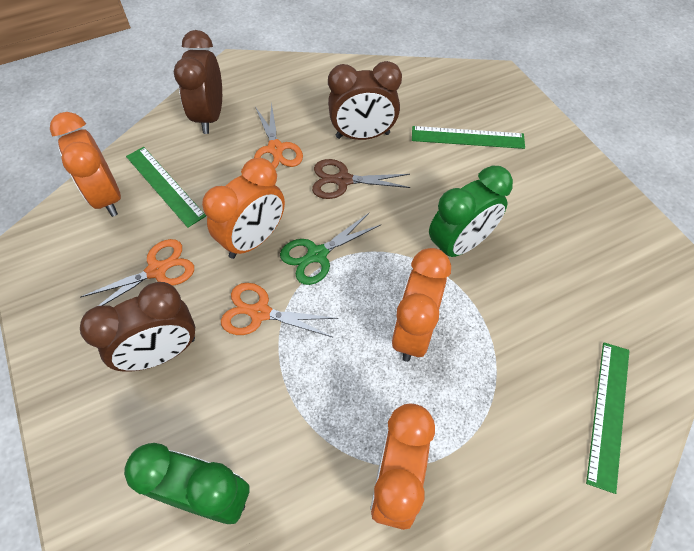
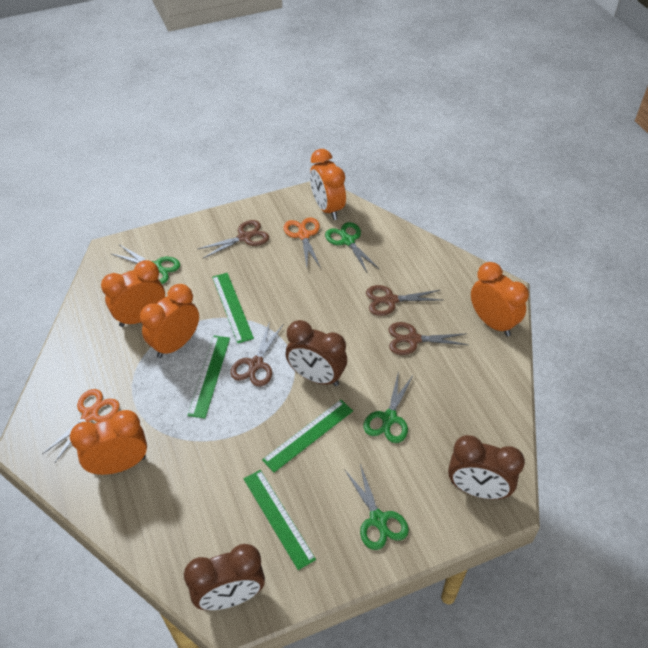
brown scissors: [312,159,411,199] = 1 -> [198,220,269,258] [230,321,283,387] [366,285,441,316] [389,322,468,355] = 4
green clock: [124,443,250,524] [429,165,513,257] = 2 -> none = 0
green ruler: [126,147,206,228] [412,126,525,149] [586,342,630,494] = 3 -> [188,336,230,419] [212,273,254,343] [244,470,316,570] [262,400,353,473] = 4
green scissors: [280,213,380,285] = 1 -> [112,245,180,284] [325,222,379,272] [344,464,409,550] [363,371,414,443] = 4
orange clock: [50,112,121,217] [202,158,285,259] [370,403,435,530] [391,248,451,362] = 4 -> [70,410,147,475] [101,260,165,327] [140,284,199,358] [310,149,346,220] [471,262,529,336] = 5
orange scissors: [80,239,194,306] [221,283,338,337] [254,102,303,169] = 3 -> [42,389,120,462] [283,217,321,268] = 2

